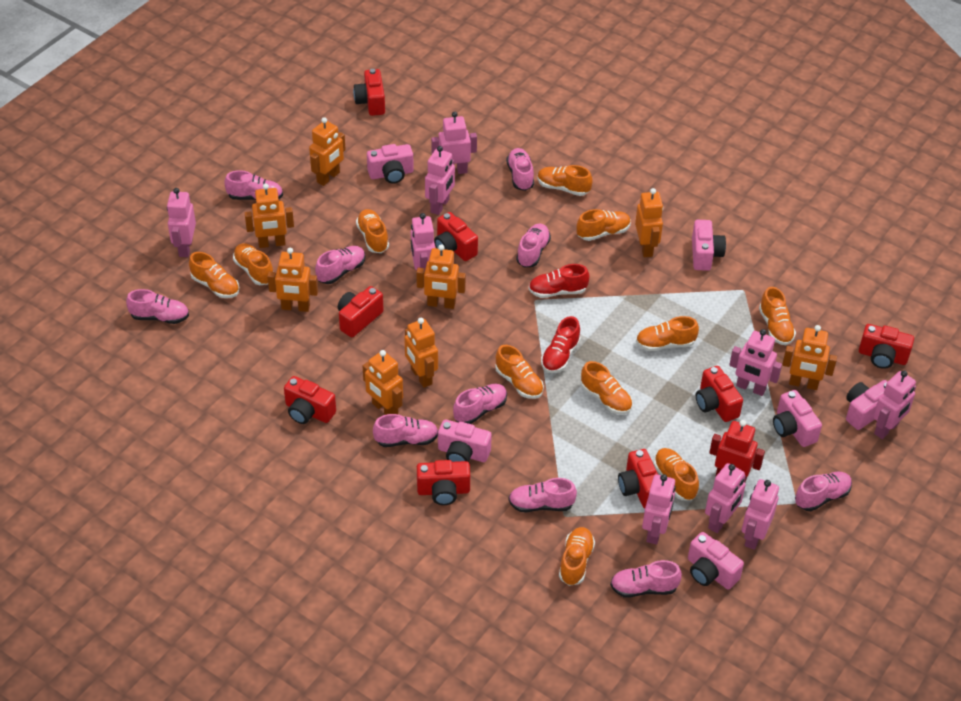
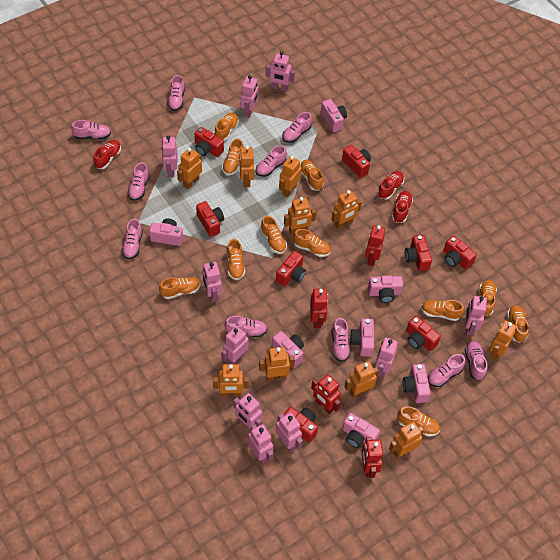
orange robot: [245,183,294,248] [267,248,318,312] [309,117,346,186] [363,350,403,415] [404,318,438,388] [416,244,466,309] [635,188,663,257] [782,325,837,390] = 8 -> [177,148,202,189] [213,364,249,396] [239,146,254,188] [259,347,295,381] [279,156,302,197] [284,197,316,235] [331,190,361,229] [344,361,379,398] [389,422,424,458] [489,320,517,360] = 10
pink camera: [367,144,414,184] [438,419,492,462] [688,532,744,590] [692,220,726,271] [773,390,822,447] [846,380,888,430] = 6 -> [149,218,183,246] [272,331,304,368] [321,99,347,132] [342,413,380,448] [350,318,374,357] [368,275,403,303] [403,364,431,403] = 7
pink robot: [167,188,196,257] [411,213,435,272] [425,146,455,215] [431,112,477,174] [642,474,676,545] [705,463,746,533] [729,329,782,396] [742,479,779,550] [873,370,916,439] = 9 -> [162,135,178,177] [203,262,222,302] [221,326,249,364] [233,393,262,431] [241,75,258,118] [248,424,274,464] [266,51,295,92] [276,412,303,452] [375,338,398,378] [465,296,487,336] = 10
red robot: [709,420,765,482] = 1 -> [310,289,328,328] [311,374,341,414] [361,437,383,478] [365,225,385,266] = 4
red shoe: [529,264,589,298] [541,316,581,373] = 2 -> [93,140,121,169] [377,171,404,200] [392,191,413,223] = 3

